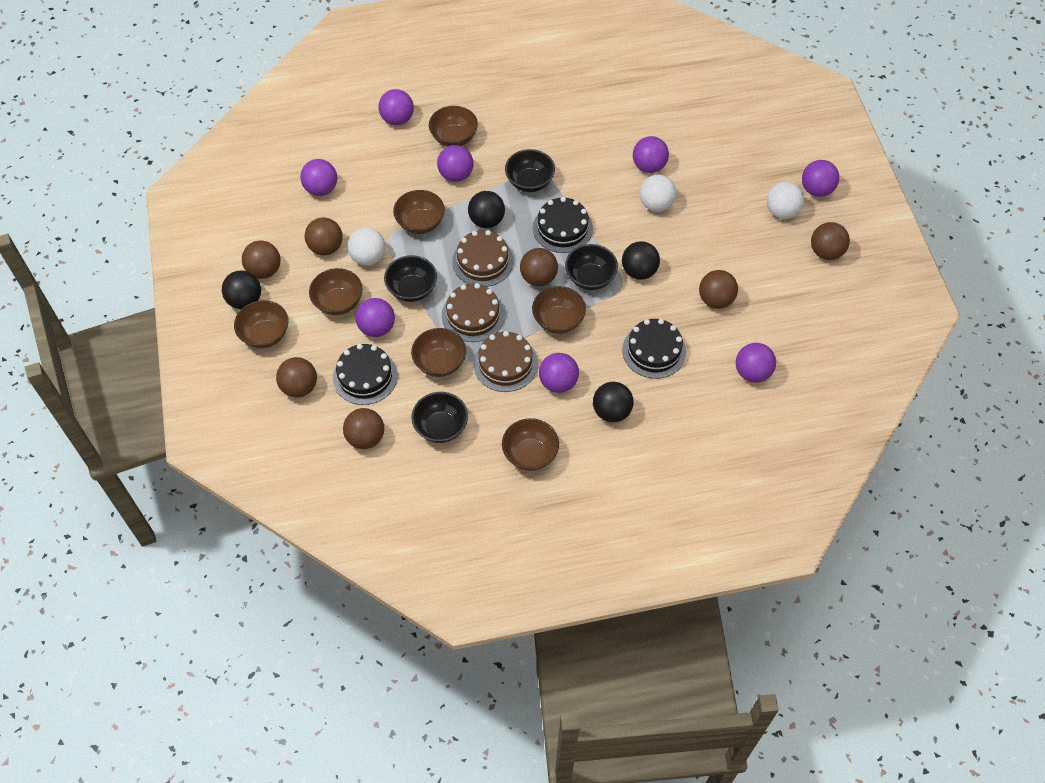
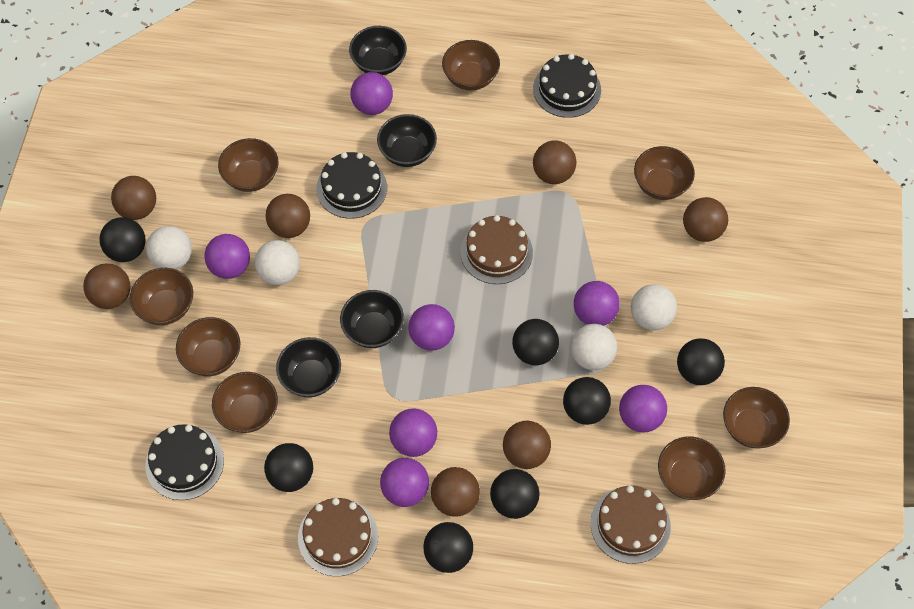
black ball: [222,271,261,309] [468,191,505,228] [593,382,634,422] [622,241,660,280] = 4 -> [100,217,146,262] [264,443,313,492] [423,522,473,573] [490,469,539,519] [512,319,559,365] [563,377,611,425] [677,338,725,385] = 7
brown bowl: [234,300,289,348] [309,268,363,315] [393,190,445,234] [411,328,466,377] [429,106,478,147] [502,418,559,471] [532,286,586,334] = 7 -> [130,268,193,325] [176,317,240,376] [212,372,278,433] [218,138,279,192] [442,40,500,91] [634,146,695,200] [658,437,726,500] [723,387,790,449] = 8
purple ball: [300,159,337,196] [356,298,395,337] [378,89,414,125] [437,145,474,182] [539,353,579,393] [633,136,669,173] [736,343,776,383] [802,160,839,197] = 8 -> [204,234,250,279] [351,72,393,115] [380,458,429,507] [389,408,437,457] [408,304,455,351] [574,281,620,326] [619,385,667,433] = 7
white ball: [347,228,386,266] [639,175,676,212] [767,182,804,219] = 3 -> [146,226,192,270] [255,240,300,285] [571,324,617,370] [631,284,677,330] = 4

